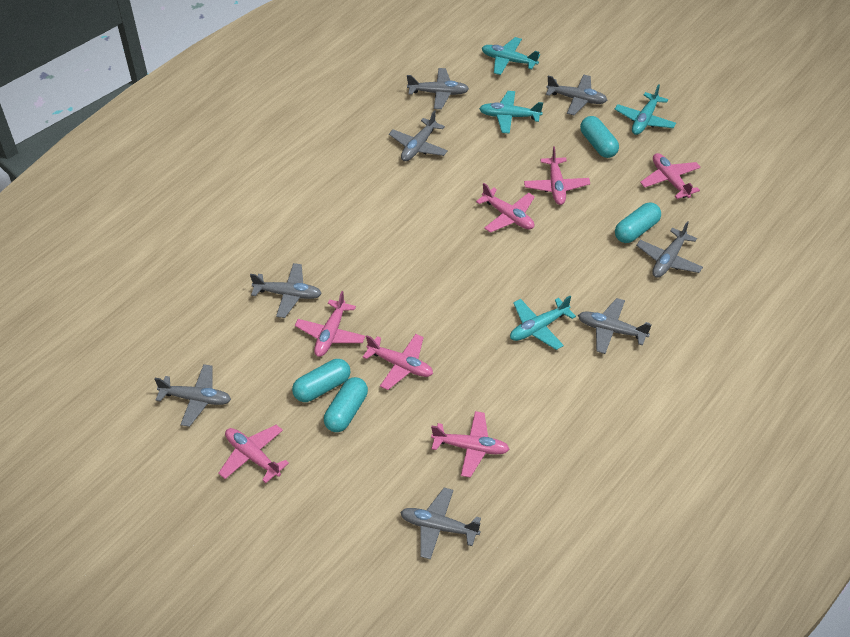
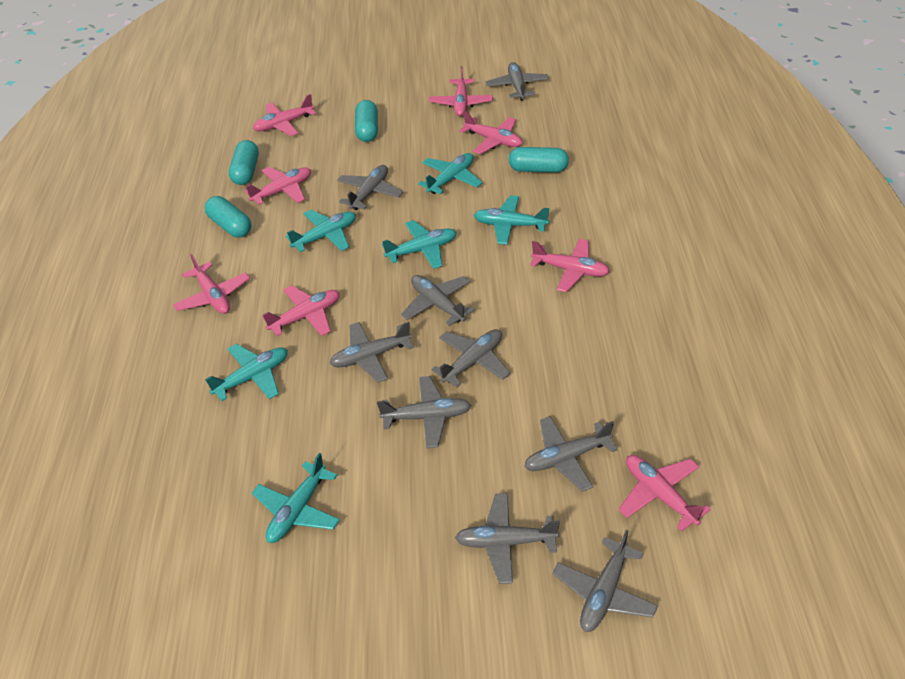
grey plane: [154,364,231,427] [250,263,322,318] [389,110,448,161] [400,488,481,560] [407,68,469,109] [546,74,607,115] [578,298,651,354] [636,221,703,278] = 8 -> [329,322,414,382] [337,165,403,210] [377,376,471,448] [401,275,475,326] [431,329,510,387] [455,493,560,584] [486,62,549,101] [524,416,618,492] [552,530,658,632] = 9
pink plane: [218,425,289,483] [295,291,366,357] [363,334,433,390] [431,411,509,478] [476,183,535,233] [524,146,590,205] [640,153,701,199] = 7 -> [173,254,250,314] [245,167,311,205] [253,94,316,136] [262,285,340,336] [429,66,493,116] [459,111,523,154] [530,239,610,292] [618,455,711,532] = 8
turquoise plane: [479,91,543,134] [482,37,540,75] [510,296,576,350] [615,84,676,135] = 4 -> [205,344,288,401] [252,453,340,543] [286,210,356,252] [382,220,457,269] [418,153,482,195] [474,195,550,245] = 6

